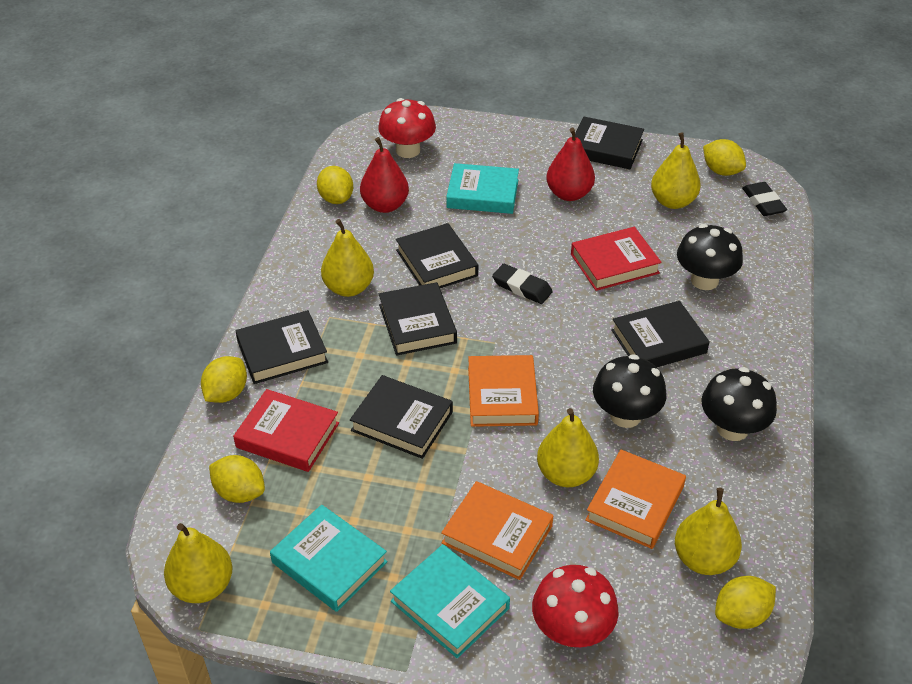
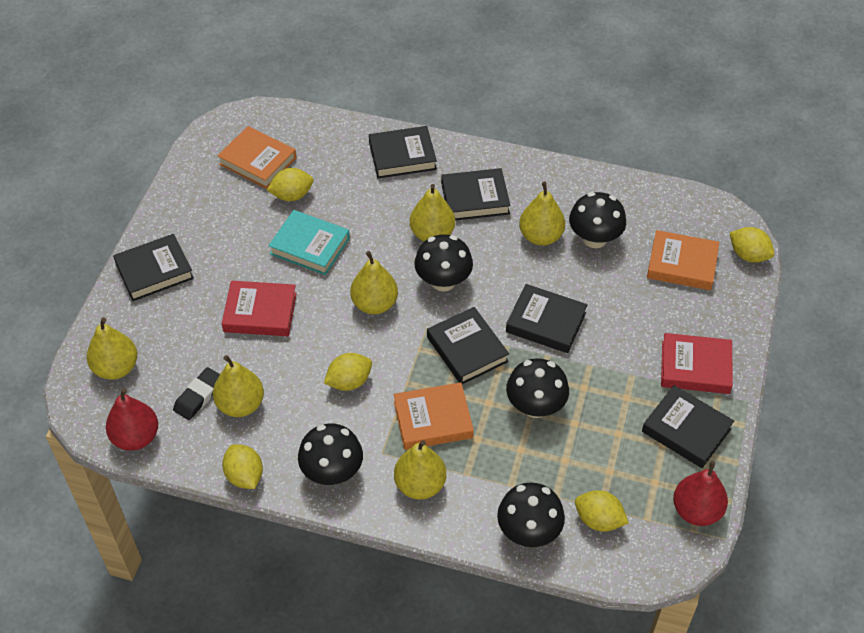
black eraser: [492,264,553,304] [742,182,787,216] = 2 -> [173,367,220,420] = 1
black mushroom: [593,354,667,428] [677,224,743,290] [701,367,777,441] = 3 -> [298,424,363,485] [414,234,473,292] [497,483,565,547] [506,358,569,418] [569,192,626,248] = 5
red mushroom: [378,98,436,158] [532,565,619,647] = 2 -> none = 0
turquoise book: [270,505,387,612] [390,544,510,658] [446,163,519,214] = 3 -> [268,210,350,275] = 1
yellow pear: [164,523,232,603] [321,219,374,297] [537,408,599,487] [651,132,701,209] [675,488,742,575] = 5 -> [87,318,137,380] [213,355,264,417] [350,251,398,314] [394,440,446,500] [410,184,455,241] [519,182,565,246] = 6

